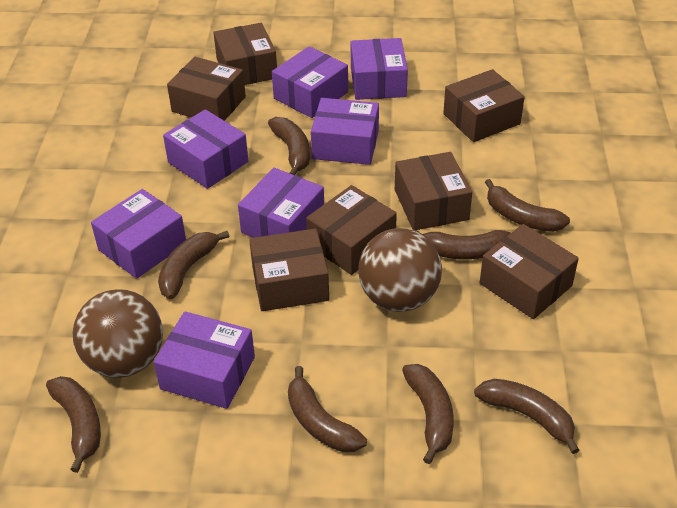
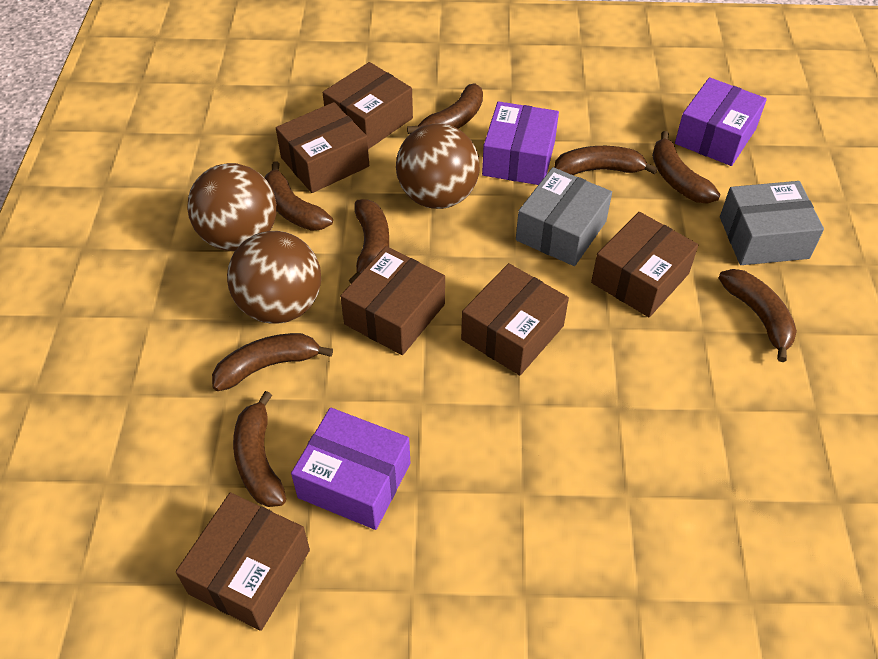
brown ball: [72,289,163,378] [358,228,442,312] = 2 -> [187,163,277,251] [227,231,321,324] [396,123,480,209] = 3
brown box: [167,57,246,121] [213,23,277,85] [249,228,329,311] [306,185,397,275] [395,152,472,230] [443,69,525,142] [480,224,579,319] = 7 -> [176,493,310,631] [276,102,369,193] [323,62,413,149] [340,246,445,355] [461,263,569,375] [591,212,698,317] = 6
grey box: none = 0 -> [516,167,612,266] [720,181,824,265] = 2
purple box: [91,189,186,279] [153,311,255,409] [163,109,248,189] [238,168,324,238] [272,46,348,118] [311,98,379,165] [351,38,408,100] = 7 -> [291,408,410,530] [482,101,559,185] [675,77,767,166] = 3

